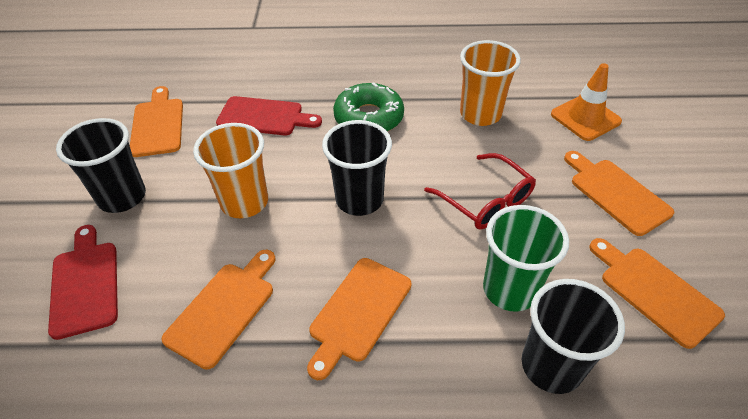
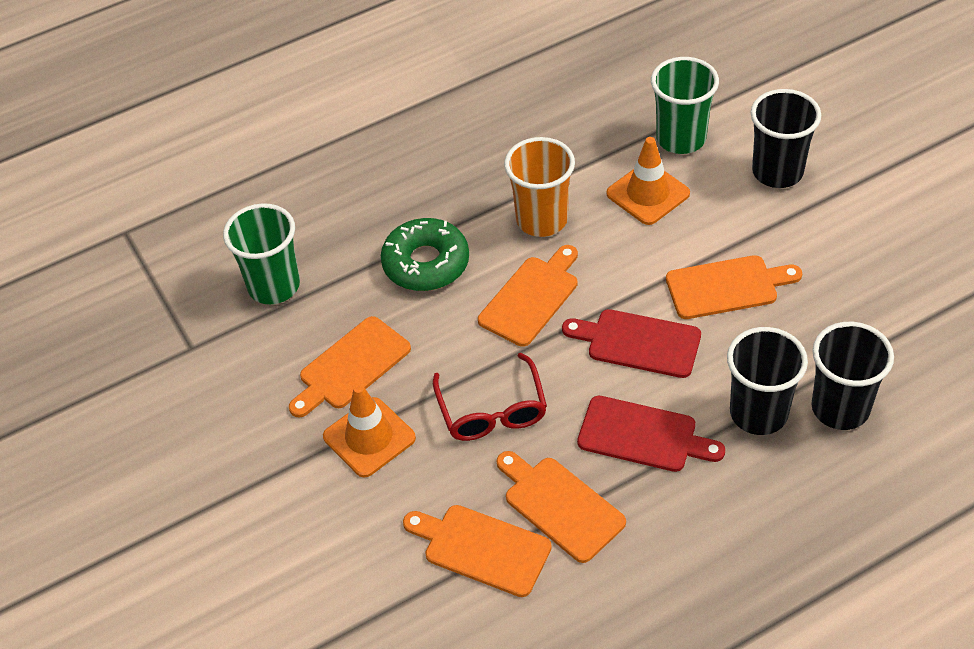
green cup: [483,205,569,312] = 1 -> [223,203,300,304] [651,57,719,154] = 2
orange cup: [193,123,268,218] [460,40,521,126] = 2 -> [504,137,575,237] = 1
orange traffic cone: [551,63,622,141] = 1 -> [323,384,416,477] [606,137,690,225] = 2

